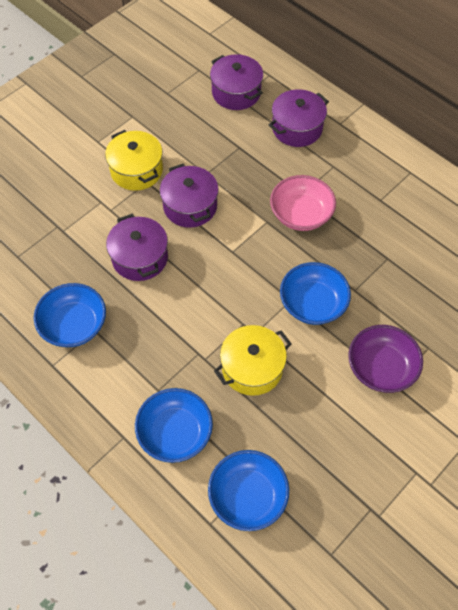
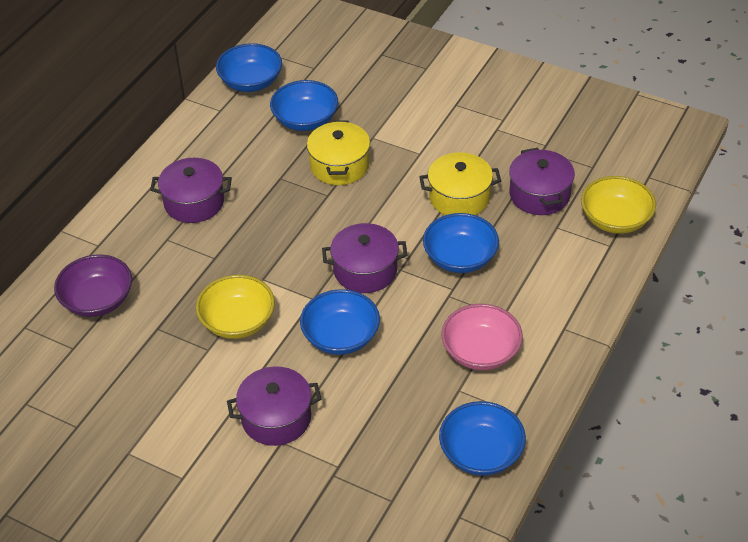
blue bowl: [34,283,106,347] [135,388,213,463] [208,450,289,531] [280,262,351,325] = 4 -> [216,43,282,92] [270,80,338,131] [300,289,380,355] [423,213,499,273] [439,401,526,476] = 5
yellow bowl: none = 0 -> [196,275,275,339] [581,176,656,234] = 2

